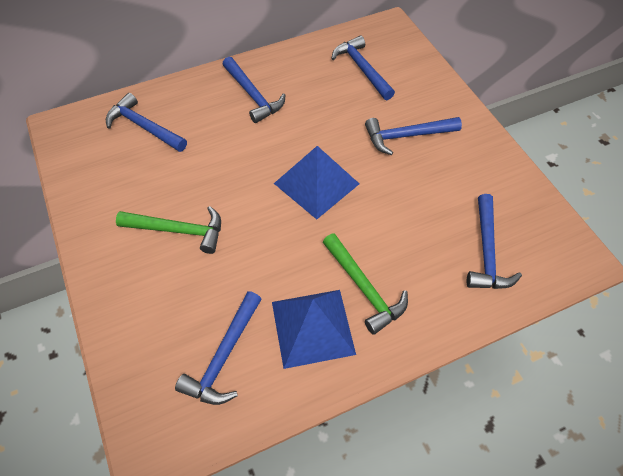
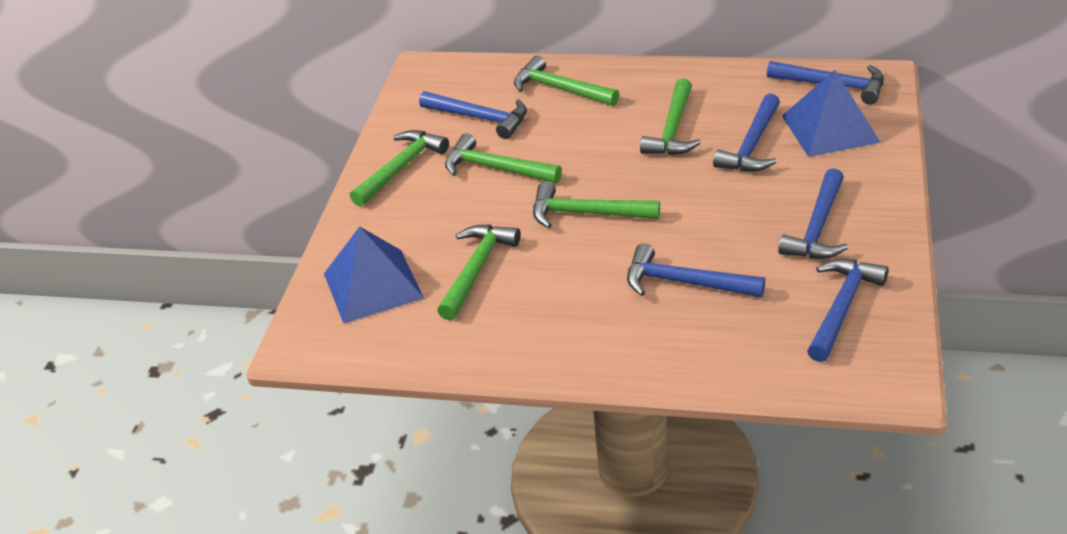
green hammer: [116,206,221,254] [323,233,408,335] = 2 -> [350,130,449,207] [437,224,521,320] [445,133,562,183] [514,55,619,106] [533,182,660,228] [640,78,701,155] = 6

